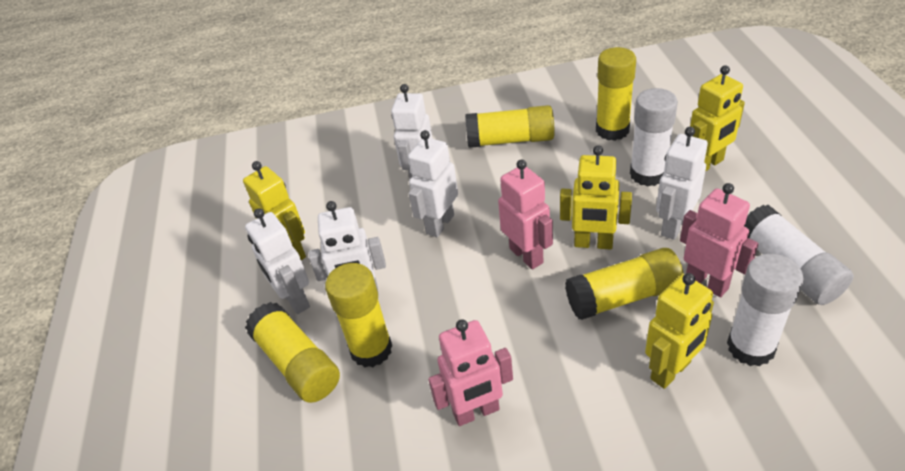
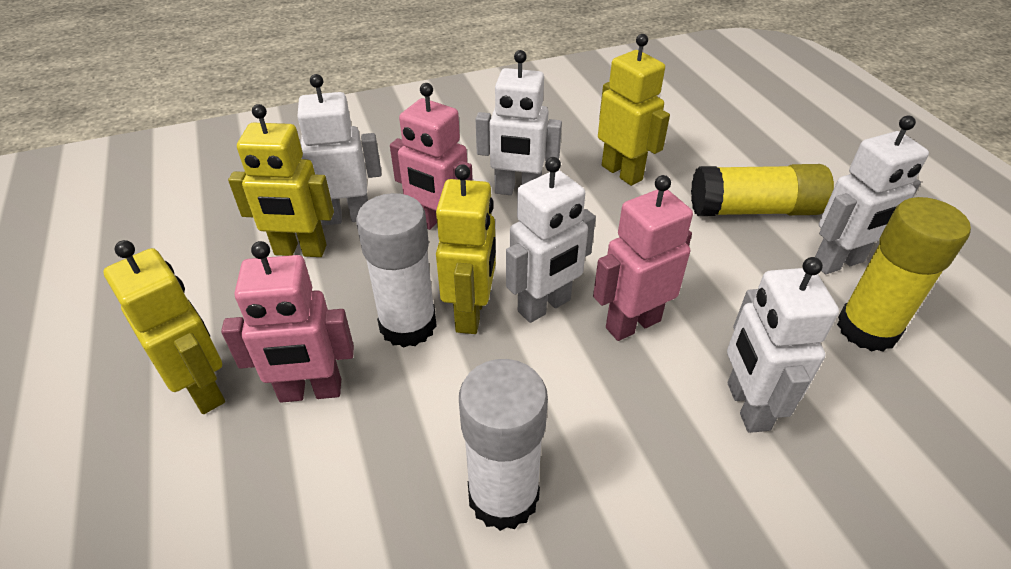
white glue stick: [630,88,678,186] [727,254,804,366] [744,205,854,305] = 3 -> [356,193,437,348] [459,359,548,531] = 2
yellow glue stick: [245,302,340,403] [325,263,392,368] [465,105,555,148] [565,248,684,320] [596,47,636,141] = 5 -> [691,164,834,216] [837,197,971,352] = 2

